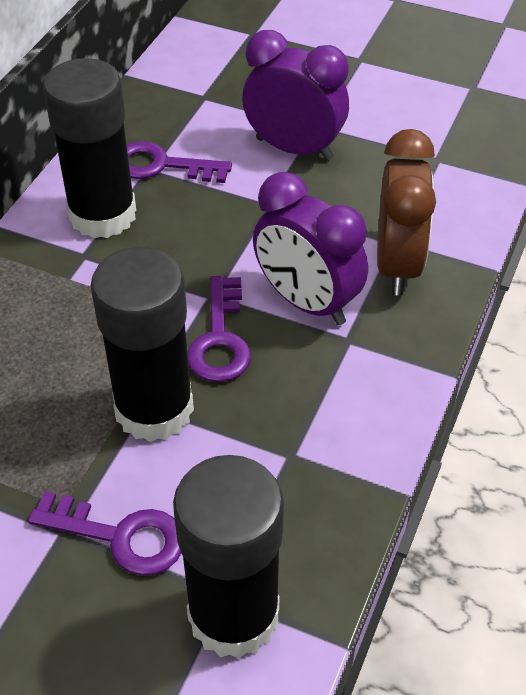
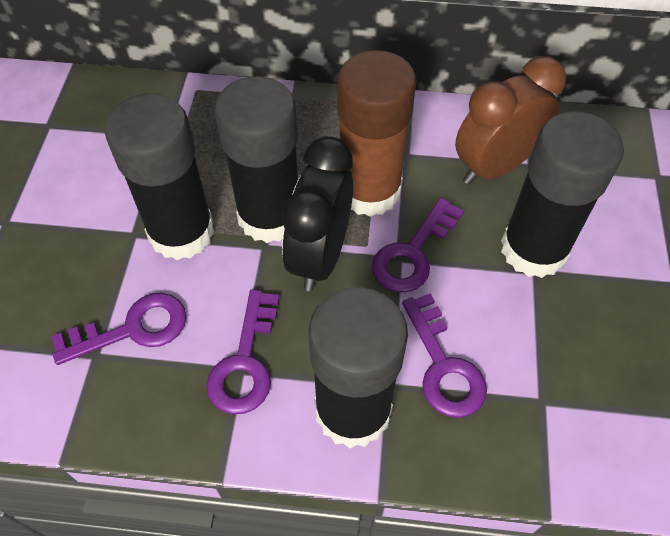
black clock: none = 0 -> [281,136,353,291] = 1
black glue stick: [43,58,136,238] [91,247,194,442] [173,455,284,659] = 3 -> [105,93,214,260] [215,76,298,243] [308,287,408,448] [501,111,624,278] = 4
brown glue stick: none = 0 -> [337,50,416,217] = 1
purple clock: [242,30,349,160] [253,172,368,325] = 2 -> none = 0
purple key: [28,491,181,576] [127,141,232,183] [187,276,251,382] = 3 -> [51,293,186,365] [206,290,279,414] [372,198,464,292] [402,293,487,418] = 4

